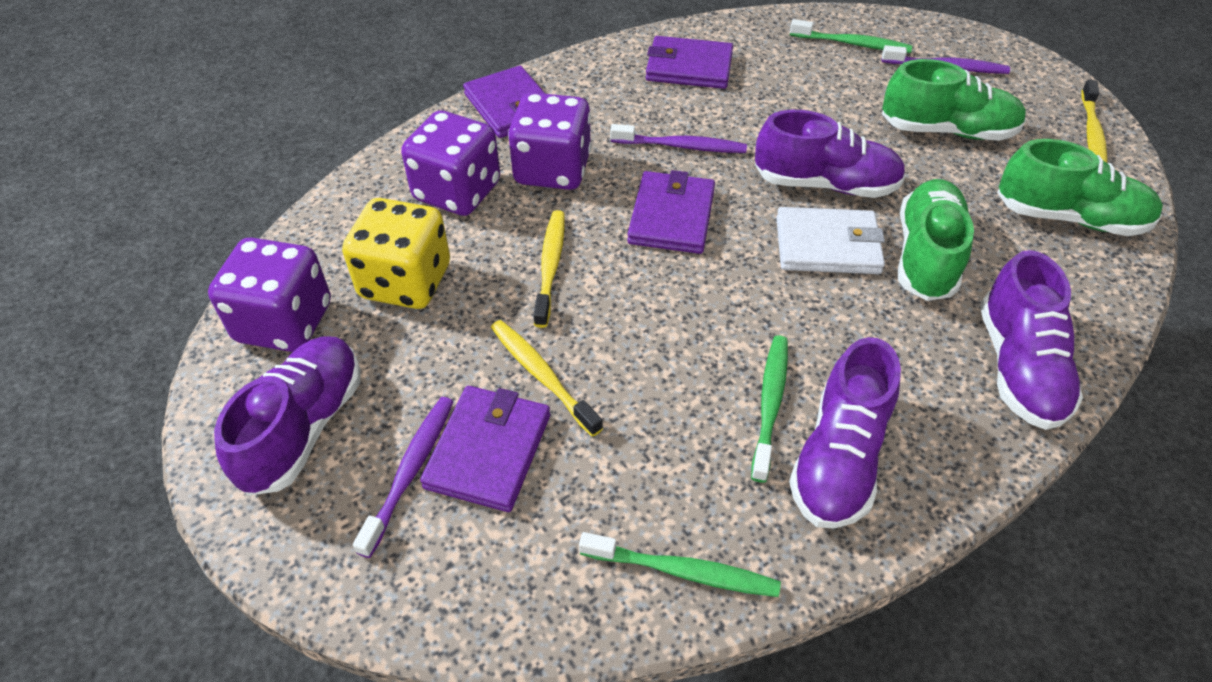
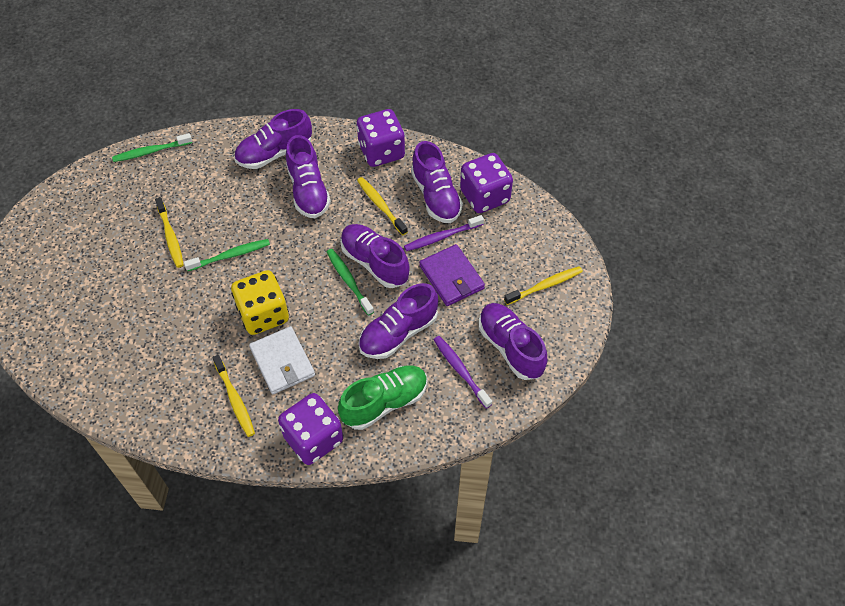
green shoe: [882,59,1026,141] [898,179,974,301] [997,139,1163,236] = 3 -> [338,365,428,430] = 1
purple shoe: [214,336,361,496] [755,110,906,198] [789,337,901,529] [980,250,1083,430] = 4 -> [234,109,312,169] [286,135,331,218] [340,224,410,288] [358,283,438,359] [411,141,463,223] [479,303,547,380] = 6
purple toothbrush: [353,397,453,558] [610,124,747,153] [882,45,1010,74] = 3 -> [404,215,484,251] [433,336,492,409] = 2
purple wallet: [420,386,550,512] [463,66,545,138] [627,170,715,254] [646,36,733,89] = 4 -> [419,244,485,306] = 1
yellow toothbrush: [491,320,603,437] [533,210,565,328] [1081,80,1107,163] = 3 -> [155,197,184,268] [212,355,255,437] [357,177,408,235] [504,266,583,305] = 4

